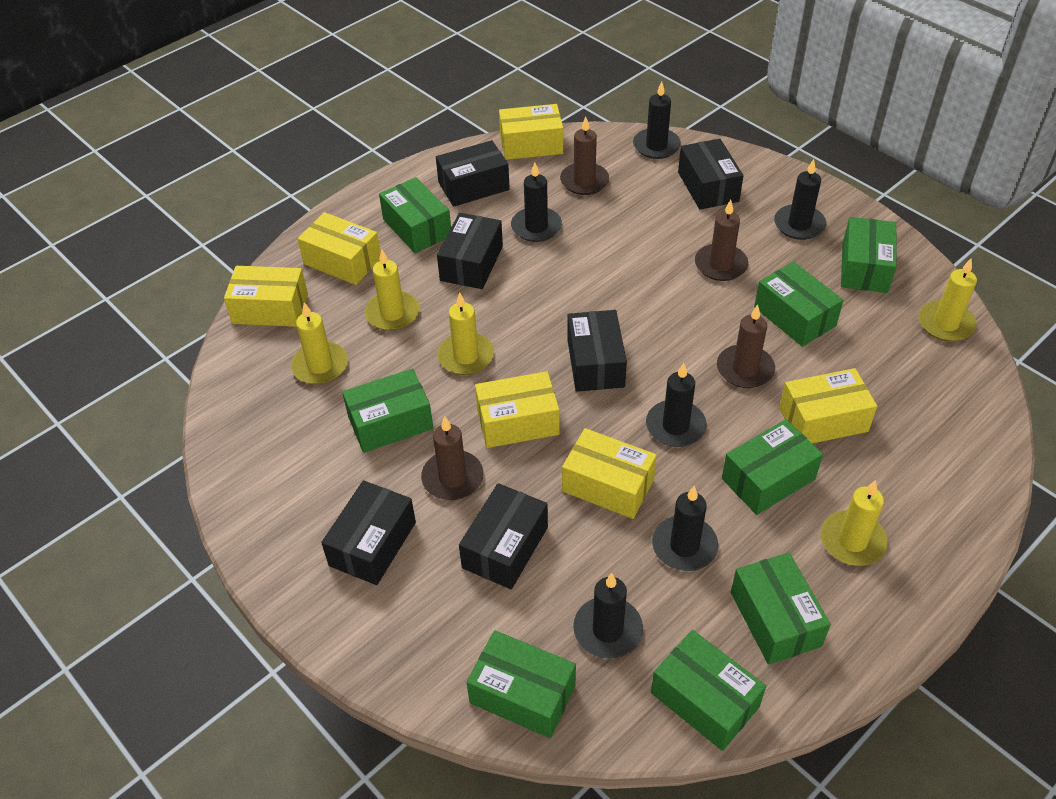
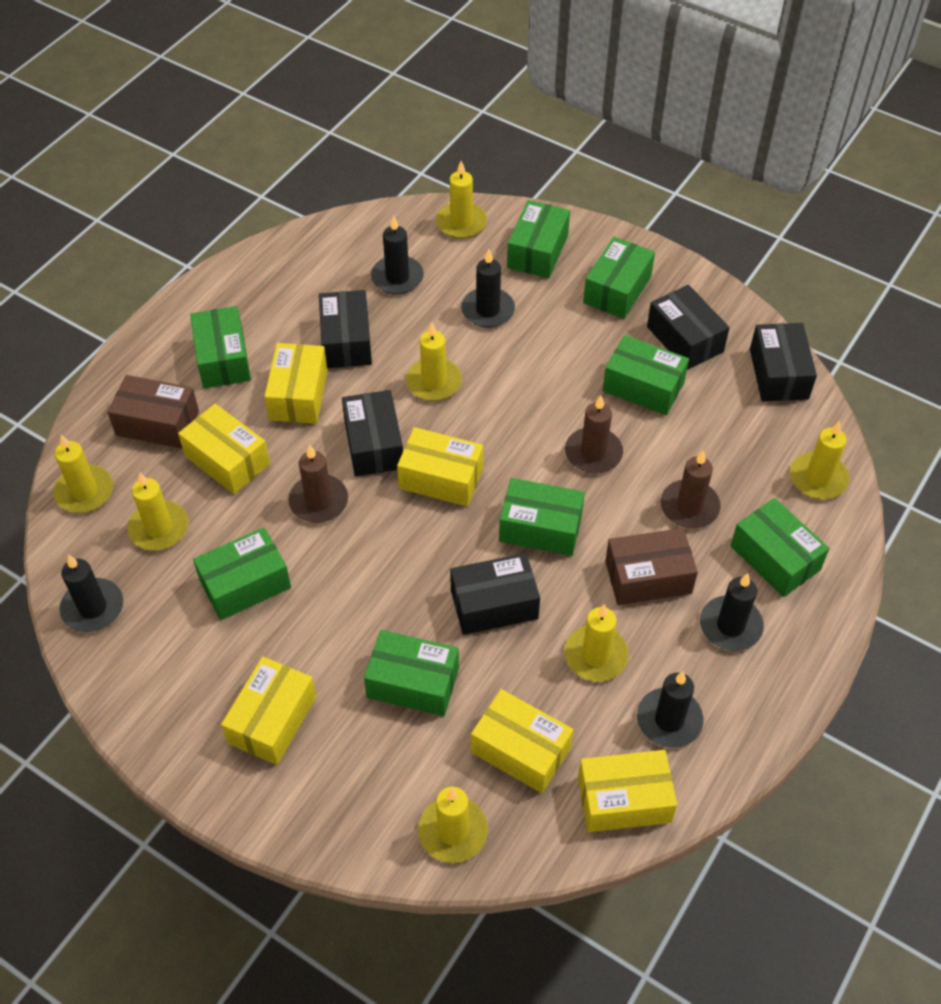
black box: [321,480,416,585] [436,140,510,207] [437,213,503,289] [459,483,548,589] [567,310,627,392] [678,139,743,210] = 6 -> [319,290,372,368] [342,390,403,477] [450,553,540,635] [647,285,730,370] [750,323,817,401] = 5
black candle: [511,163,562,242] [573,573,643,659] [633,81,681,159] [646,363,707,447] [652,486,718,571] [774,159,827,240] = 6 -> [60,554,123,632] [371,216,424,294] [461,250,515,328] [637,671,704,748] [700,573,764,651] = 5
brown box: none = 0 -> [107,375,199,449] [605,528,698,605] = 2
brown candle: [421,416,483,500] [560,117,609,195] [695,200,748,281] [717,305,775,388] = 4 -> [288,444,348,523] [565,395,623,473] [661,451,721,528] = 3
yellow candle: [291,302,348,385] [365,250,419,331] [437,292,494,375] [820,480,888,566] [919,258,977,342] = 5 -> [53,435,113,513] [128,473,188,550] [406,323,462,401] [418,787,488,863] [436,161,487,239] [564,604,629,681] [790,421,849,499] = 7

